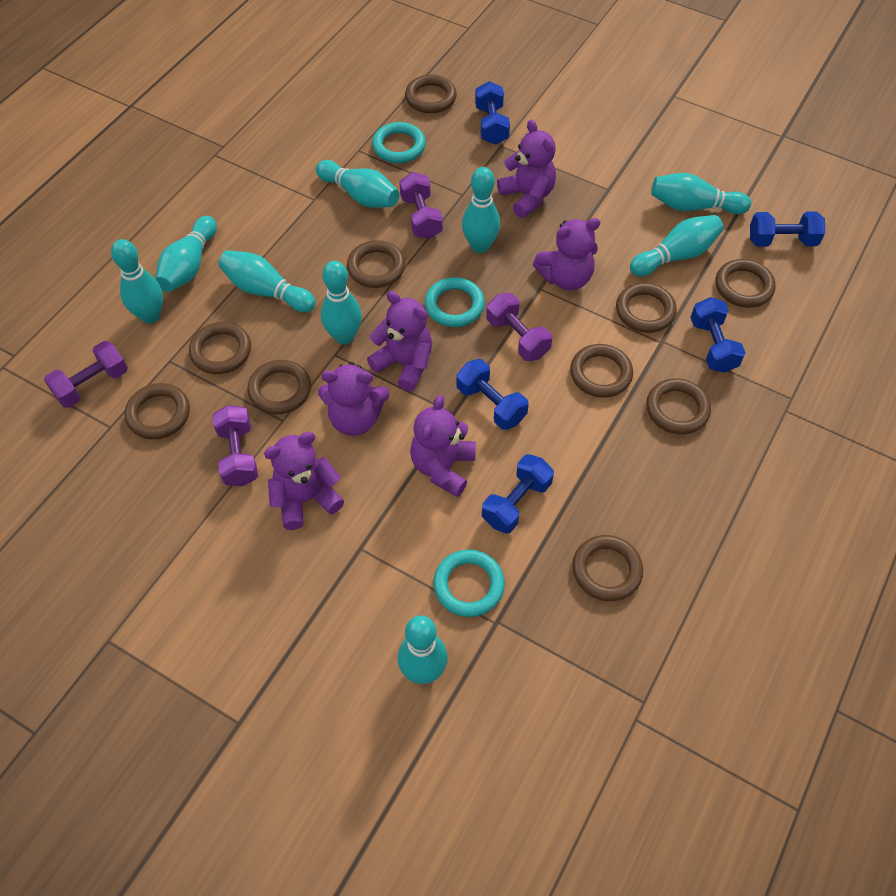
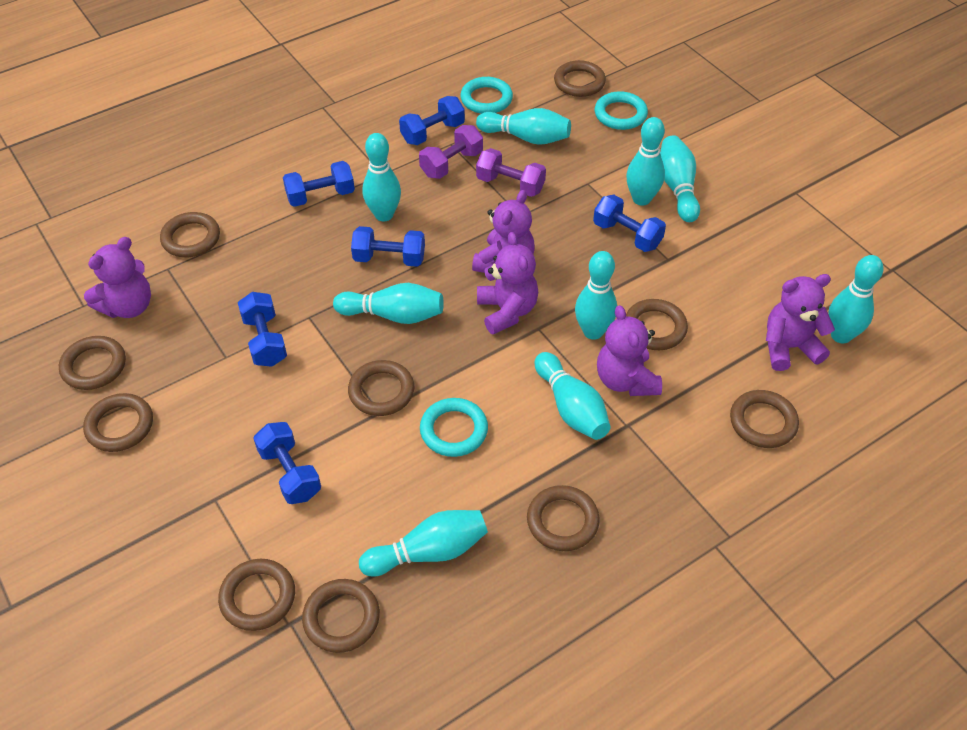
blue dumbbell: [456,359,529,430] [475,81,510,145] [482,454,554,533] [690,297,745,373] [750,212,825,247] = 5 -> [238,292,287,367] [253,422,321,504] [283,161,355,207] [351,226,425,267] [399,96,465,145] [593,195,666,252] = 6
purple dumbbell: [44,341,128,408] [212,405,258,486] [399,172,443,239] [486,293,552,361] = 4 -> [419,125,483,179] [476,148,546,197] = 2
purple teddy bear: [264,432,344,530] [318,362,390,436] [367,291,432,391] [410,395,476,497] [497,120,556,218] [533,218,600,290] = 6 -> [84,237,151,318] [472,190,535,273] [477,232,538,335] [597,305,662,396] [766,274,835,371] = 5

